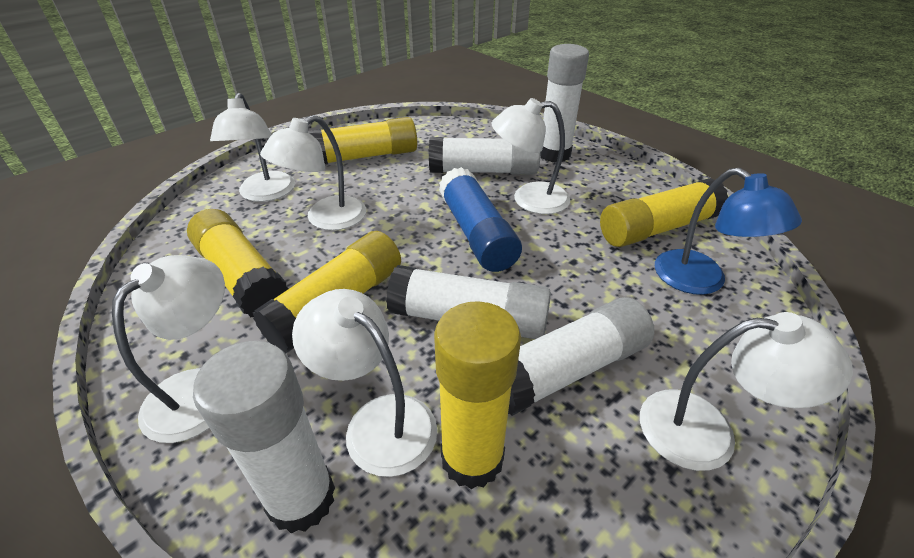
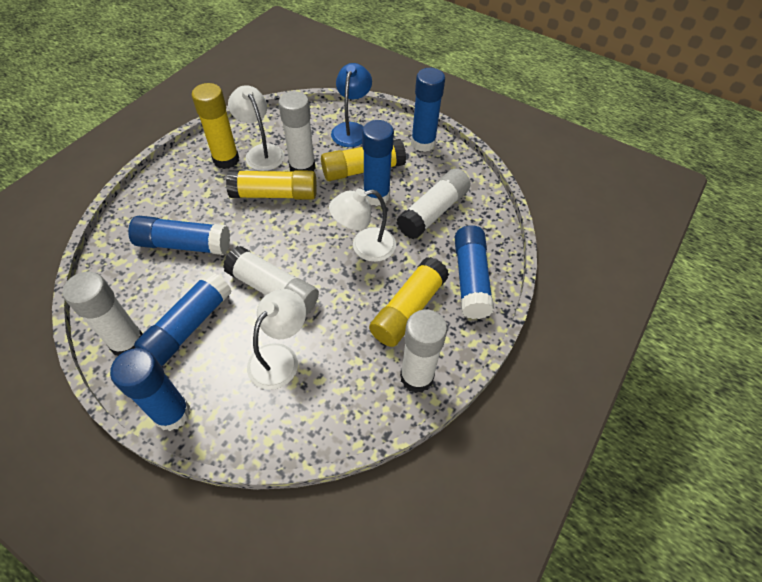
blue glue stick: [439,167,522,272] = 1 -> [110,348,191,431] [128,216,230,255] [134,271,232,366] [362,120,394,206] [411,68,445,152] [455,225,494,319] = 6
white lamp: [112,255,225,443] [210,93,295,202] [260,115,366,230] [292,289,437,477] [492,98,570,214] [640,312,853,471] = 6 -> [228,85,284,171] [247,289,306,390] [329,189,396,262] = 3
yellow glue stick: [187,209,289,318] [253,231,401,353] [308,117,417,164] [434,301,521,489] [600,178,728,247] = 5 -> [192,83,239,169] [226,170,317,200] [321,139,406,181] [369,257,449,347] = 4

